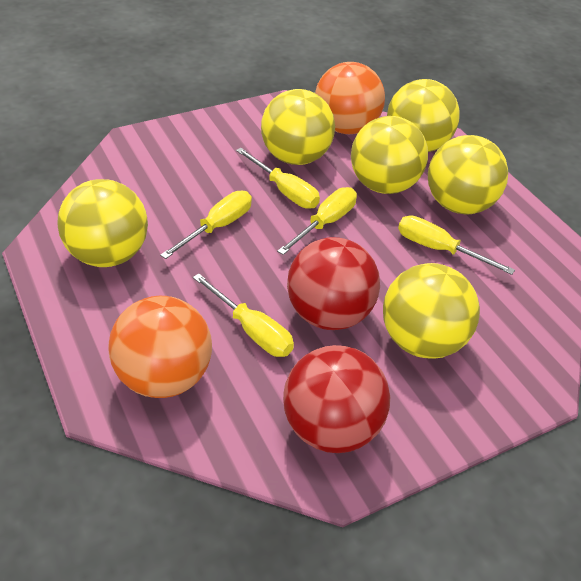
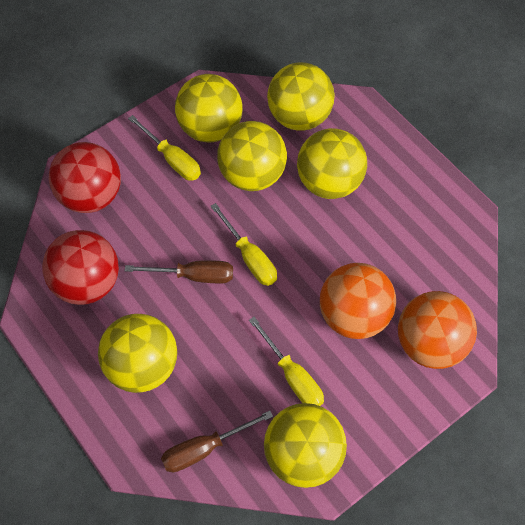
brown screwdriver: none = 0 -> [125,260,233,283] [161,411,273,472] = 2
yellow screwdriver: [160,191,252,259] [193,273,294,357] [236,148,320,209] [277,187,357,255] [398,215,515,275] = 5 -> [128,115,201,181] [210,203,277,286] [249,317,324,406] = 3

